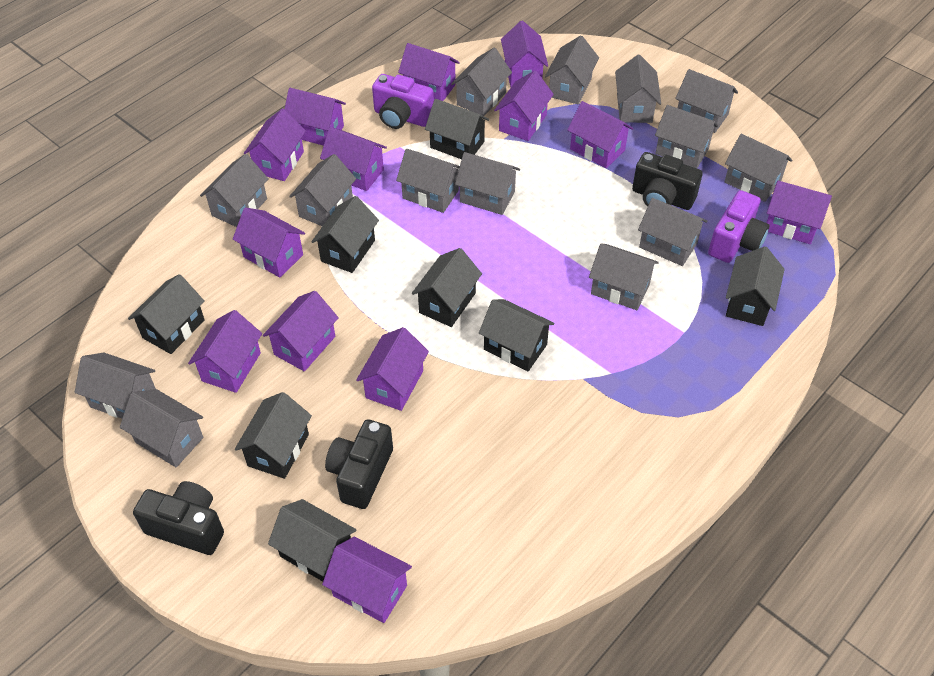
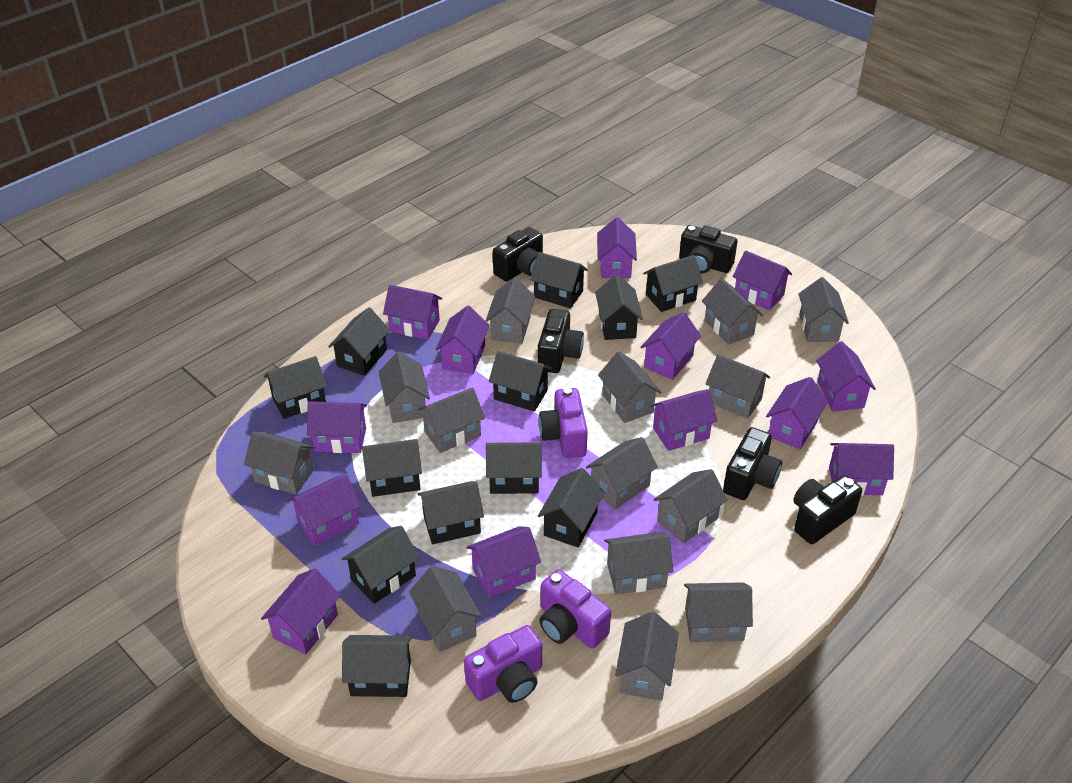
black camera: [133,481,224,555] [325,419,393,509] [632,152,703,210] = 3 -> [493,227,543,282] [538,309,584,373] [679,225,737,273] [723,427,782,500] [793,475,862,544] = 5
black house: [128,274,205,354] [235,392,312,479] [268,499,356,582] [311,196,379,273] [412,248,482,327] [425,99,489,159] [479,299,554,371] [726,246,785,326] = 8 -> [264,356,327,419] [328,307,390,376] [342,526,420,604] [342,635,412,697] [362,439,422,497] [418,481,484,544] [486,442,542,494] [489,351,552,412] [530,252,588,308] [538,468,605,548] [595,275,643,340] [643,255,703,312] = 12
purple camera: [372,74,434,129] [708,190,769,263] = 2 -> [464,625,542,703] [539,388,588,458] [539,569,611,648] = 3

